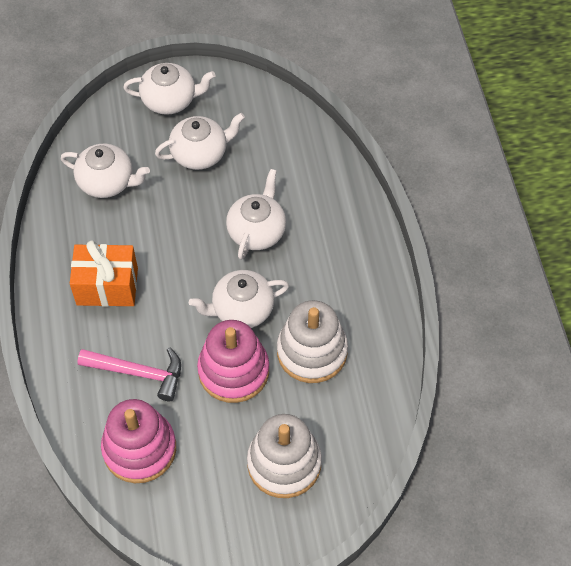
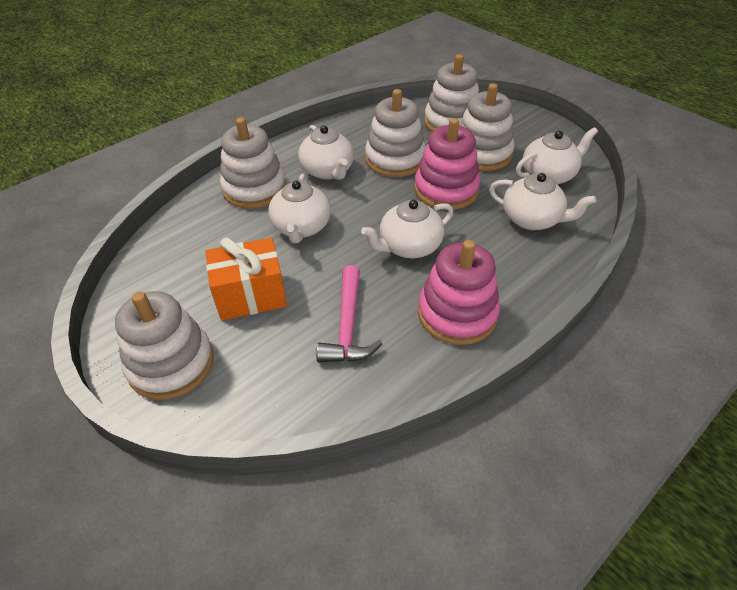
white stacking toy: [247,414,322,498] [277,300,348,383] = 2 -> [115,291,214,400] [220,117,286,209] [365,89,426,177] [424,54,479,132] [459,83,514,171] = 5

